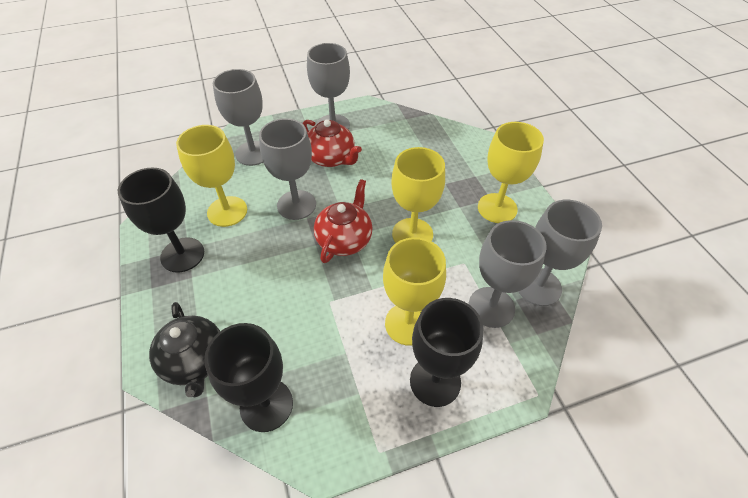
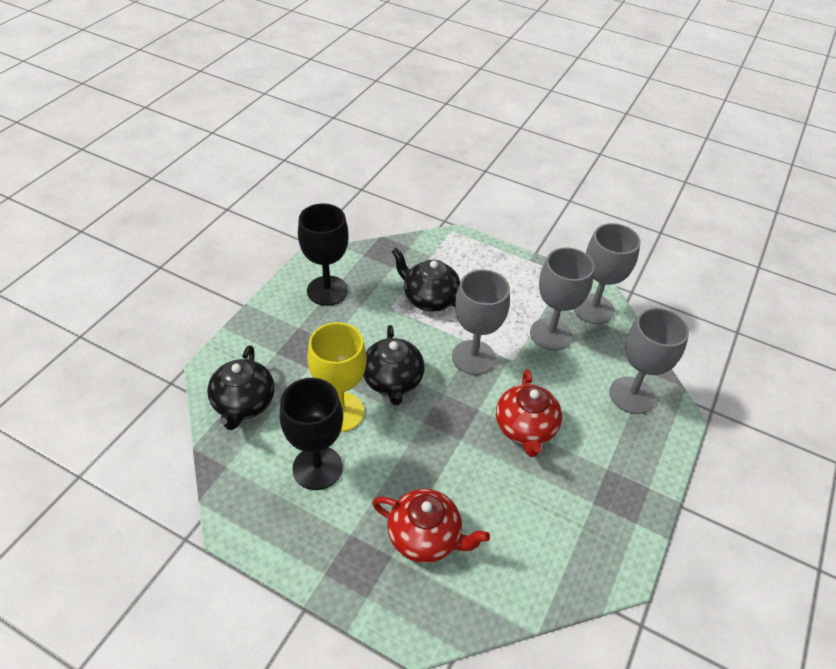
black goblet: [118,168,204,273] [204,323,293,432] [410,298,484,407] = 3 -> [279,378,343,490] [298,204,349,306] = 2
black teapot: [149,302,220,397] = 1 -> [207,345,275,430] [363,325,424,405] [391,248,460,311] = 3
grey goblet: [213,69,263,166] [259,118,316,220] [307,43,350,130] [469,220,547,328] [518,200,602,306] = 5 -> [452,269,510,375] [530,247,595,351] [574,223,641,324] [609,308,689,414] = 4
yellow goblet: [176,125,247,227] [383,237,446,346] [391,147,445,243] [478,122,544,223] = 4 -> [307,322,367,432] = 1

